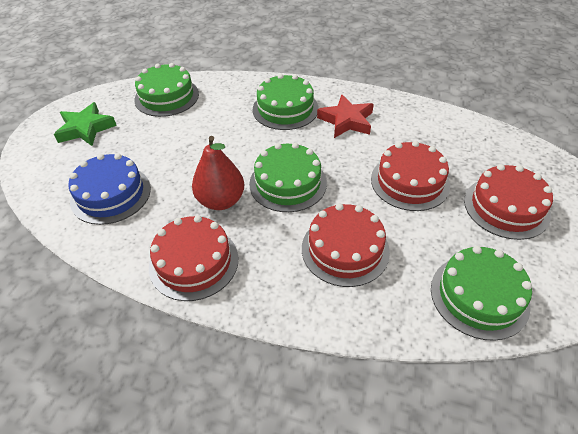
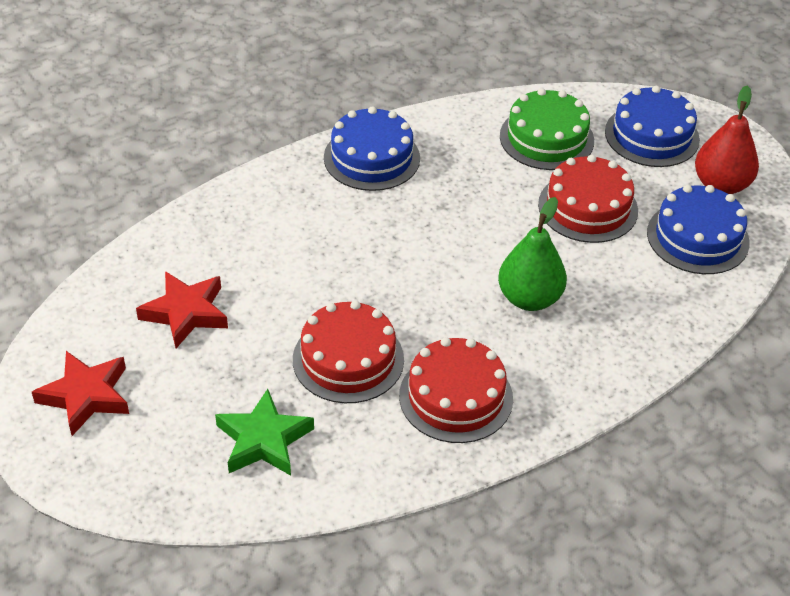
blue cake: [68,153,151,225] = 1 -> [324,106,420,191] [605,86,700,167] [647,185,750,274] = 3
green cake: [134,63,199,117] [249,143,327,212] [253,74,319,130] [431,246,532,341] = 4 -> [500,88,594,170] = 1
green pear: none = 0 -> [498,197,567,311] = 1
red cake: [149,215,238,301] [302,203,390,287] [371,141,450,211] [464,164,553,240] = 4 -> [293,301,404,403] [399,337,513,443] [538,155,638,243] = 3
red star: [317,95,374,138] = 1 -> [32,351,129,436] [136,271,228,348] = 2

